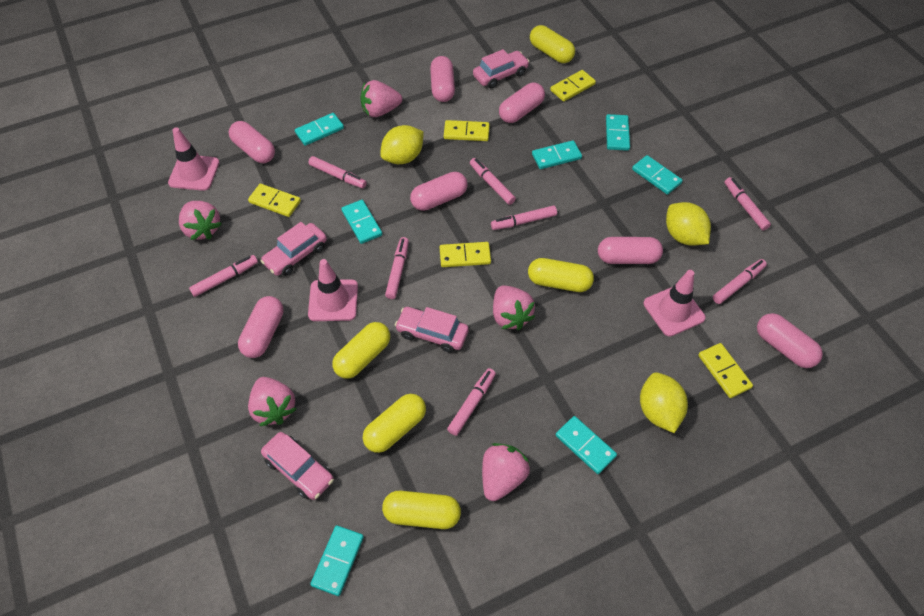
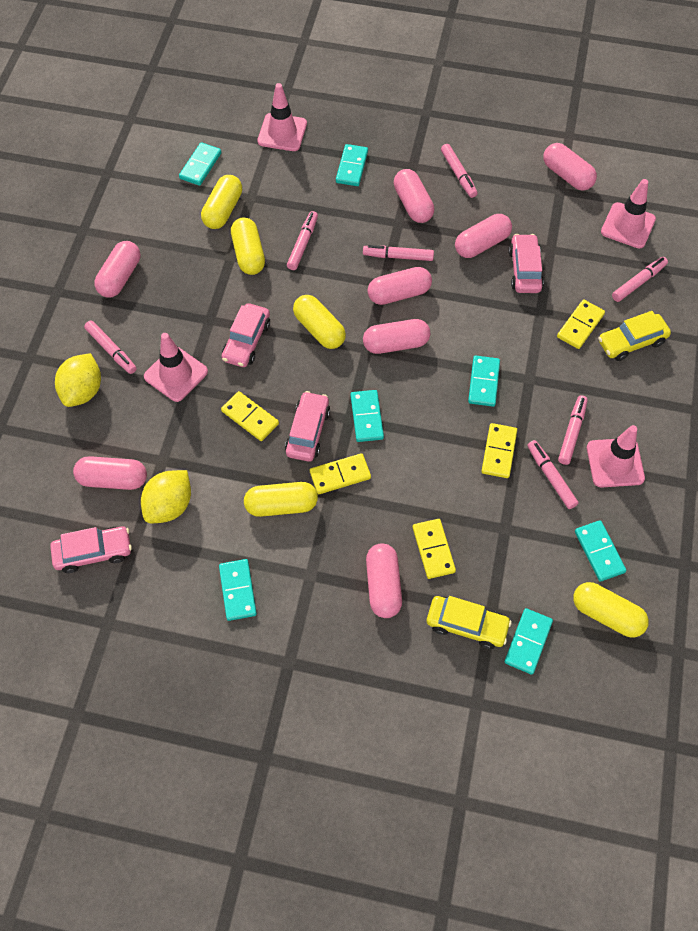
pink capsule: [228,121,275,163] [238,296,284,358] [410,172,467,211] [430,56,455,102] [499,83,545,123] [598,237,663,264] [757,313,823,368] = 7 -> [73,456,147,490] [94,241,140,298] [363,319,430,354] [366,543,402,618] [368,267,432,305] [394,169,434,223] [455,214,512,258] [543,143,597,191] = 8
pink marker: [189,255,258,297] [308,156,367,188] [385,237,409,299] [447,368,496,436] [470,158,516,205] [491,205,557,230] [713,259,767,304] [724,177,771,231] = 8 -> [84,321,137,374] [287,211,318,270] [363,245,434,261] [441,144,478,198] [527,440,579,509] [558,395,588,465] [612,257,668,302] = 7
pink strawberry: [179,201,222,240] [248,377,296,426] [361,80,402,117] [482,443,530,501] [493,285,535,330] = 5 -> none = 0
pink traffic cone: [168,127,220,191] [308,259,358,321] [644,270,706,337] = 3 -> [144,333,208,402] [257,83,307,151] [587,425,645,488] [601,179,656,248] = 4
yellow car: none = 0 -> [427,596,512,649] [598,311,671,361] = 2
yellow lemon: [380,125,424,164] [640,372,688,433] [666,202,711,246] = 3 -> [55,353,101,407] [141,470,191,523] = 2

